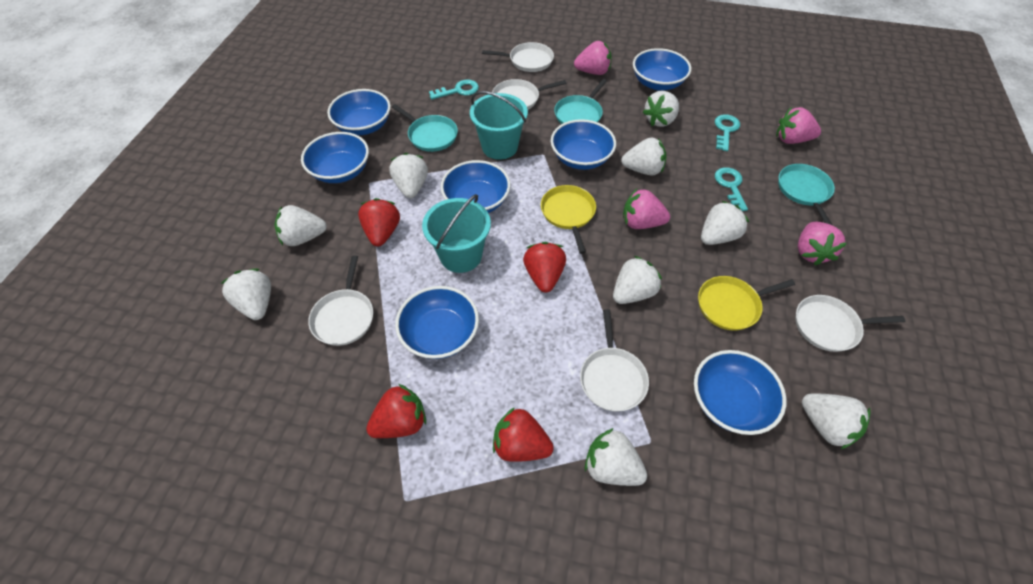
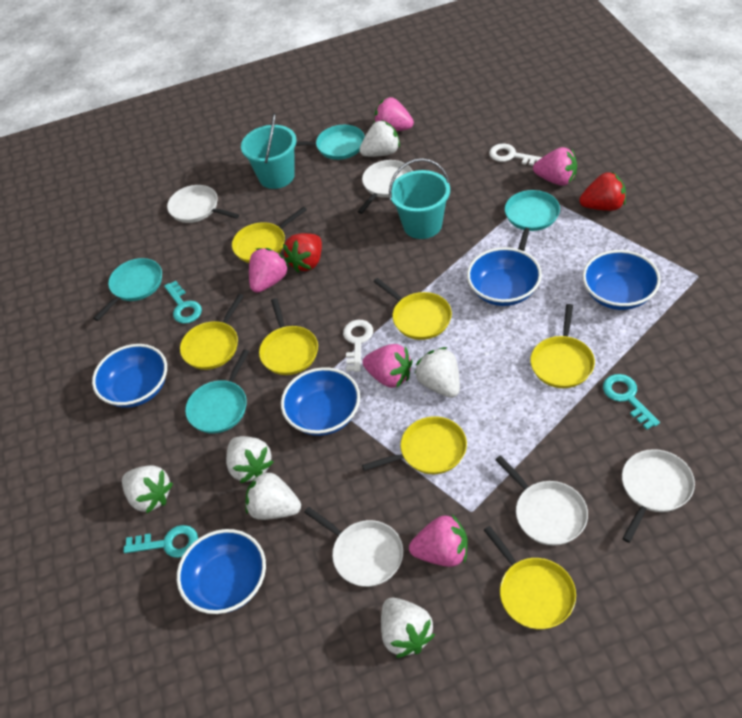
blue bowl: [301,132,369,183] [327,89,391,135] [395,286,479,359] [441,160,510,213] [551,119,616,170] [633,48,691,90] [694,350,786,435] = 7 -> [92,344,167,408] [177,529,266,614] [281,367,360,436] [467,247,542,306] [582,250,661,310] = 5
pink strawberry: [574,41,612,75] [623,189,670,229] [776,107,821,144] [798,222,847,265] = 4 -> [249,248,289,293] [362,344,413,388] [374,97,414,132] [409,514,468,567] [533,147,577,186] = 5
red strawberry: [358,198,400,246] [366,384,426,438] [493,407,554,462] [523,242,566,292] = 4 -> [283,233,322,272] [579,172,626,211] = 2
turquoise pan: [392,104,458,152] [554,79,607,124] [778,164,835,225] = 3 -> [93,258,162,321] [185,349,249,434] [296,125,365,160] [505,190,560,251] = 4
white key: none = 0 -> [343,320,373,372] [489,143,542,166] = 2
white strawberry: [221,268,271,320] [274,205,327,246] [389,153,428,198] [585,428,647,486] [613,256,662,304] [621,137,667,175] [643,91,679,127] [701,201,749,245] [802,393,871,449] = 9 -> [122,465,173,513] [226,436,274,483] [245,471,301,520] [359,120,400,157] [381,598,435,658] [415,347,460,398] = 6
yellow pan: [541,185,596,254] [698,276,795,331] = 2 -> [180,294,244,370] [232,207,307,263] [259,298,318,375] [362,416,467,474] [373,278,452,340] [484,526,576,629] [530,304,595,388] = 7

